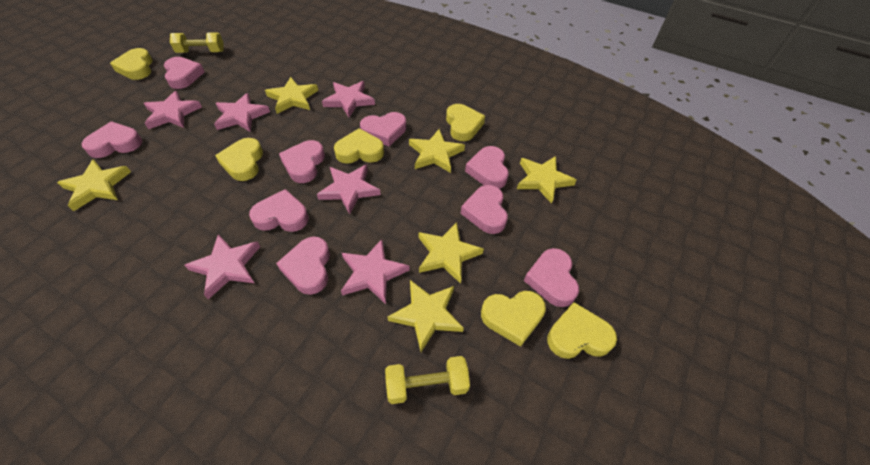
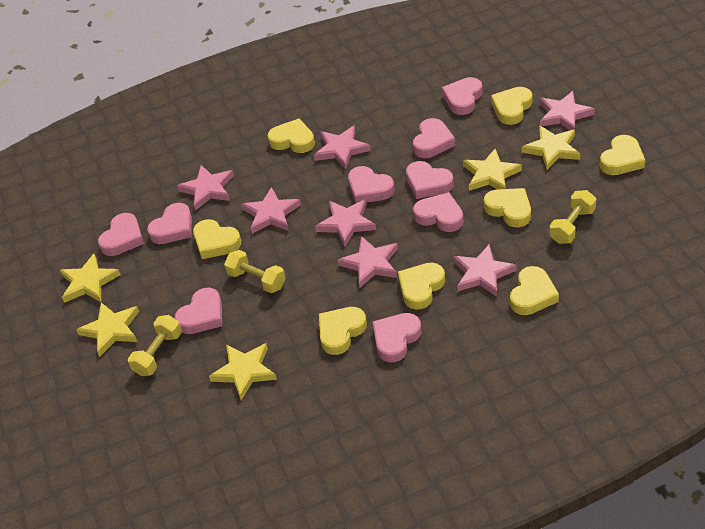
pink star: [144,91,202,130] [184,234,260,299] [214,93,270,132] [317,164,381,214] [322,81,375,117] [341,239,410,304] = 6 -> [177,165,234,211] [241,187,301,234] [314,126,371,169] [315,199,376,246] [338,236,398,288] [453,244,517,297] [540,91,595,130] = 7
yellow dumbbell: [170,32,223,53] [385,356,470,404] = 2 -> [128,315,182,376] [224,250,286,293] [549,190,596,244] = 3
yellow heart: [110,48,153,80] [215,138,263,181] [334,128,384,164] [446,104,485,141] [481,291,546,347] [547,302,617,359] = 6 -> [193,219,241,259] [267,118,315,153] [319,307,367,355] [398,263,445,310] [484,188,531,227] [491,87,533,125] [510,266,559,315] [600,135,645,175] = 8
yellow star: [57,159,131,211] [265,77,318,114] [388,280,464,352] [409,129,465,173] [418,222,484,284] [517,156,577,204] = 6 -> [60,254,121,303] [76,303,139,357] [209,343,277,400] [463,149,522,191] [522,125,581,170] = 5

